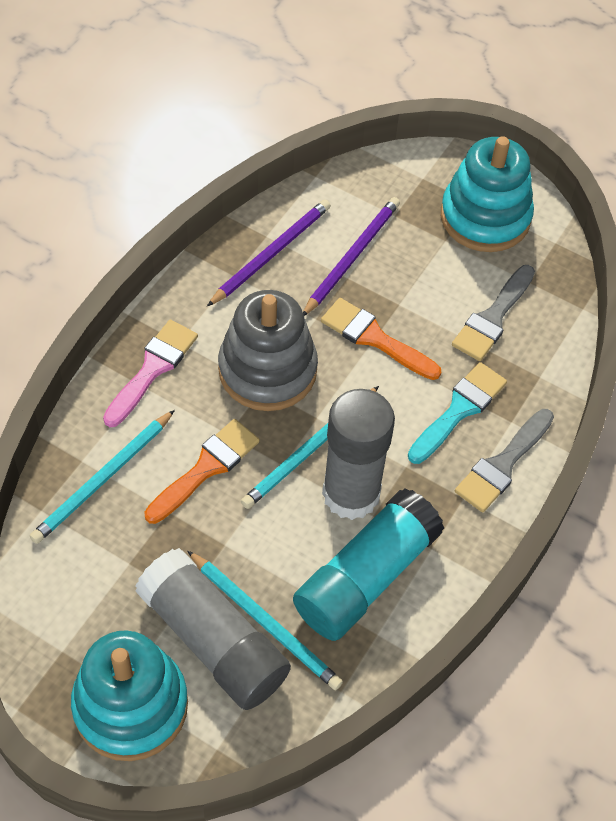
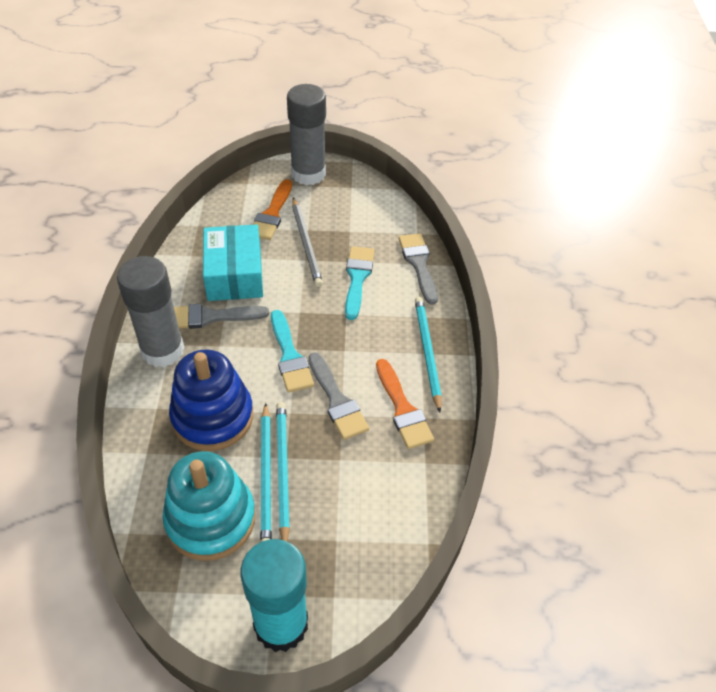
blue stacking toy: none = 0 -> [169,350,253,451] = 1
grey brush: [452,265,535,361] [455,409,554,512] = 2 -> [174,304,269,329] [308,352,369,440] [398,233,438,305] = 3
grey pencil: none = 0 -> [292,198,323,287] = 1
grey stacking toy: [218,290,318,411] = 1 -> none = 0
pink brush: [103,320,198,427] = 1 -> none = 0
purple pencil: [207,199,331,306] [303,197,400,316] = 2 -> none = 0
turquoise box: none = 0 -> [203,225,263,301] = 1
turquoise brush: [408,362,507,464] = 1 -> [271,310,314,393] [345,246,375,320] = 2
turquoise stacking toy: [71,630,188,761] [441,136,534,252] = 2 -> [162,451,256,561] = 1

